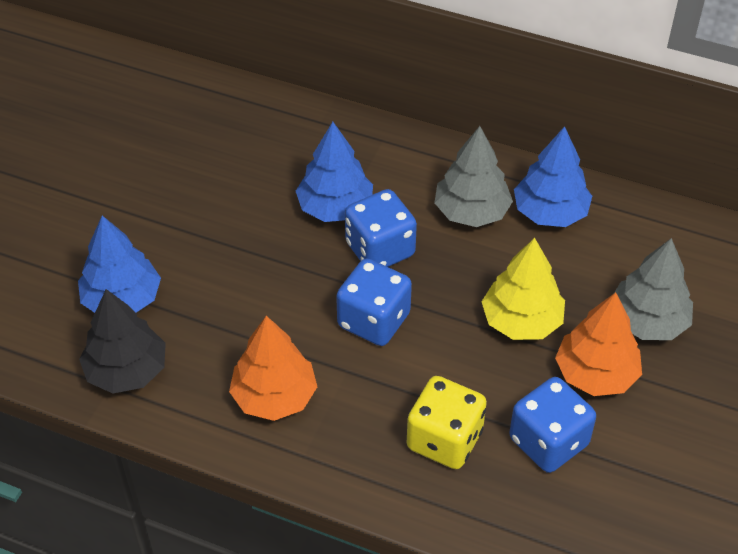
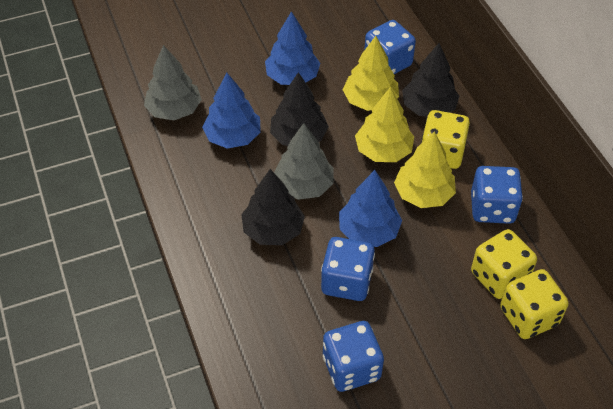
black tree: [79,289,166,393] = 1 -> [241,169,305,245] [270,72,329,146] [402,43,459,117] = 3
blue dice: [336,258,412,346] [345,189,417,267] [509,377,596,473] = 3 -> [321,237,375,301] [323,321,384,392] [364,20,416,74] [471,166,523,224] = 4
orange tree: [229,316,317,421] [555,292,642,396] = 2 -> none = 0
yellow dice: [407,376,487,469] = 1 -> [421,110,470,169] [471,229,537,299] [500,269,568,339] = 3
yellow tree: [482,238,565,340] = 1 -> [342,36,399,111] [355,87,414,162] [394,131,456,208] = 3

